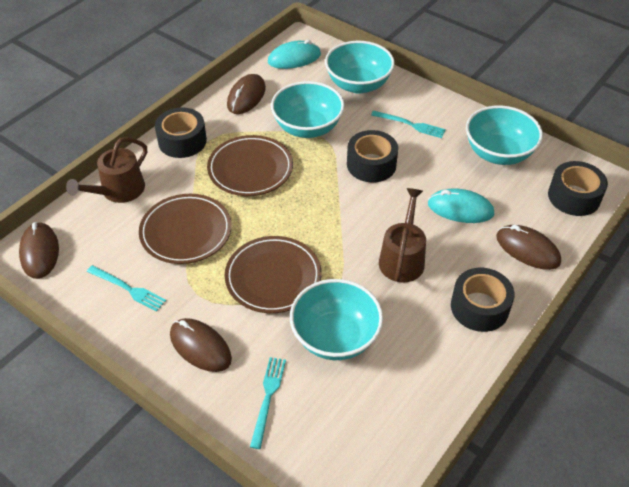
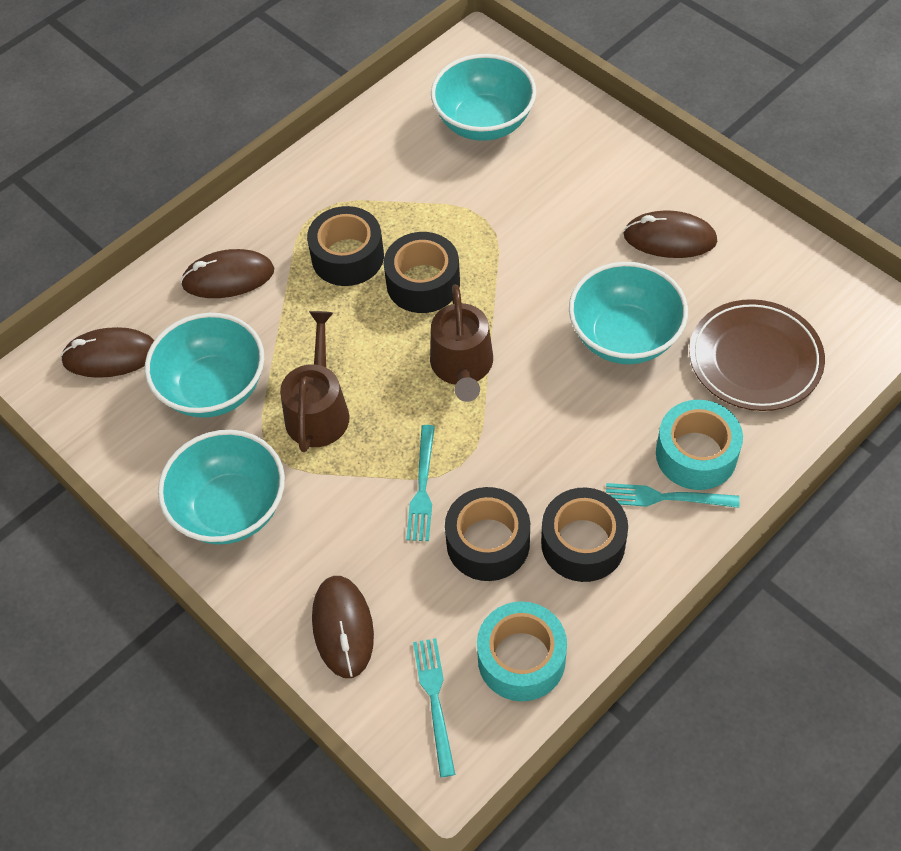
brown plate: [139,194,232,264] [207,135,293,196] [225,236,322,313] = 3 -> [689,299,825,411] = 1
turquoise mouse: [268,40,321,69] [428,188,494,223] = 2 -> none = 0
turquoise tape: none = 0 -> [477,601,567,701] [656,400,743,490] = 2

